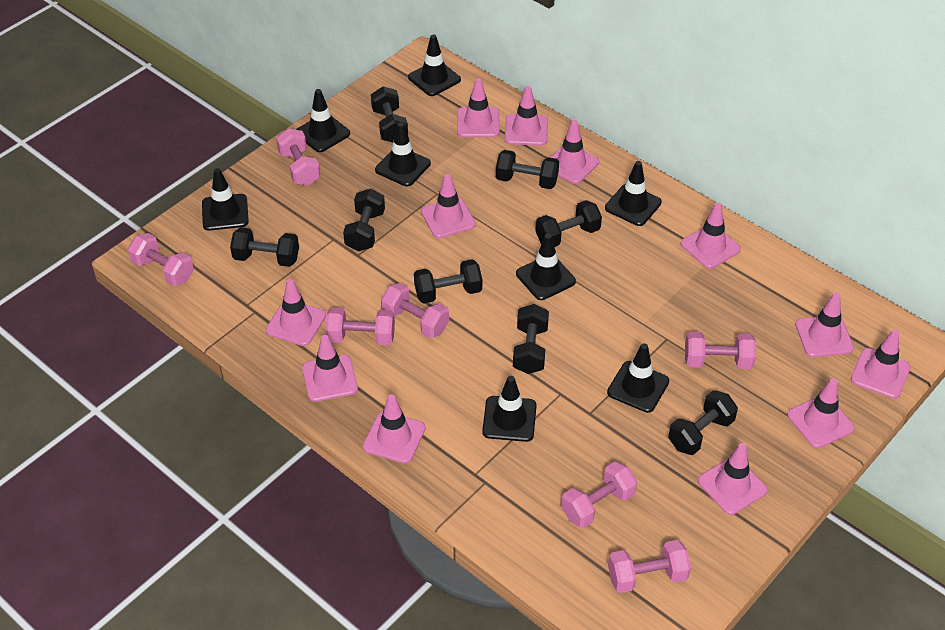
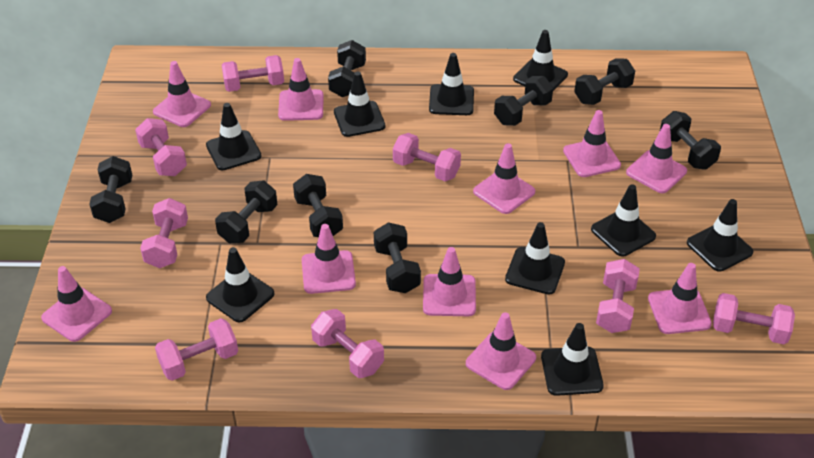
black traffic cone: [202,168,249,231] [296,89,350,152] [375,123,431,186] [408,35,461,96] [482,376,537,442] [516,233,576,300] [605,161,662,226] [607,343,669,413] = 8 -> [206,103,261,170] [206,247,274,322] [334,71,386,137] [429,53,474,115] [505,222,565,295] [513,30,568,91] [541,323,604,396] [591,184,656,257] [687,199,754,272] = 9
pink dumbbell: [128,233,194,286] [276,128,320,186] [325,307,395,345] [381,283,449,338] [561,461,637,528] [608,540,691,593] [685,332,756,369] = 7 -> [135,118,187,176] [140,198,188,268] [155,318,238,381] [222,55,284,92] [311,309,384,378] [393,133,461,181] [596,259,640,333] [713,293,795,344] = 8
pink traffic cone: [266,279,326,346] [302,335,358,402] [363,394,425,463] [421,174,476,238] [457,78,500,137] [504,86,548,146] [550,120,599,184] [681,202,741,269] [698,443,767,515] [787,378,855,448] [795,293,854,357] [851,330,911,399] = 12 -> [41,266,112,342] [153,61,211,127] [278,58,324,121] [302,224,356,294] [423,247,476,316] [466,312,536,390] [473,143,535,214] [563,110,621,177] [626,124,687,193] [648,263,712,334] = 10

